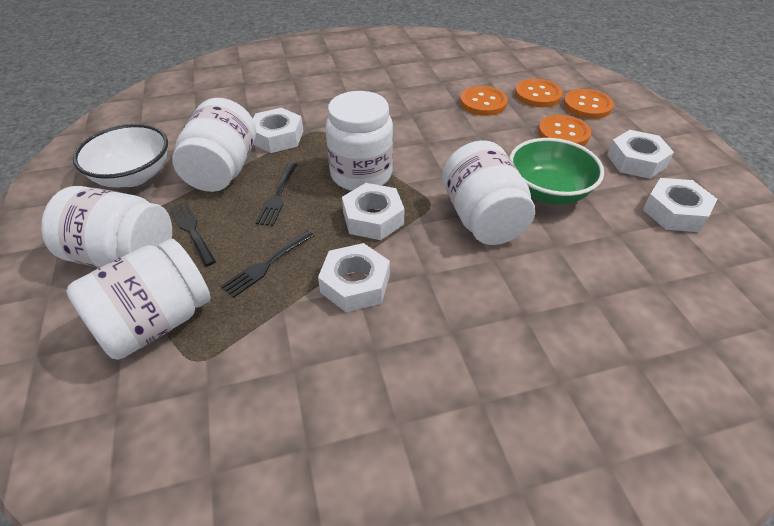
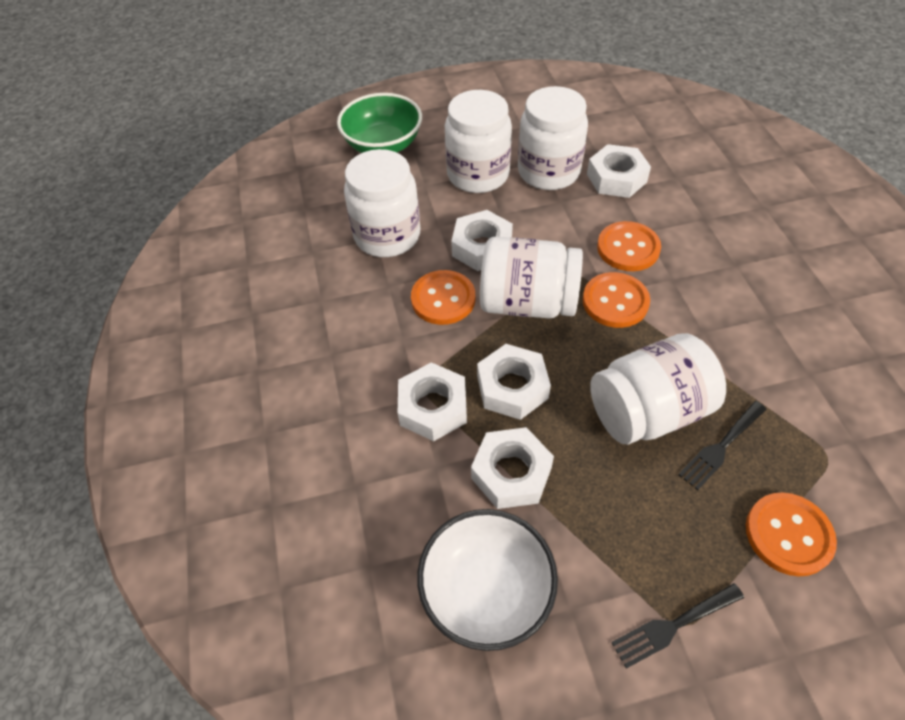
black fork: [169,202,216,267] [221,230,314,298] [256,163,297,226] = 3 -> [611,583,744,669] [678,401,767,490] = 2

